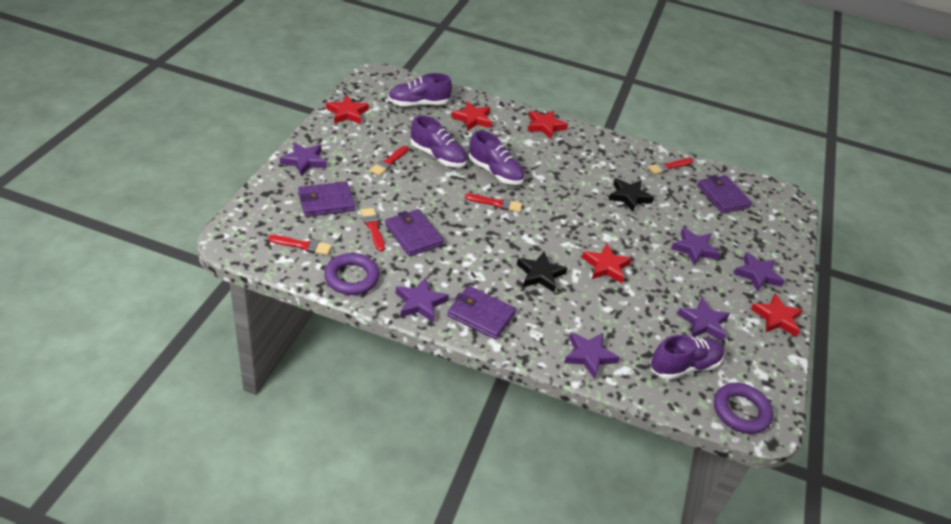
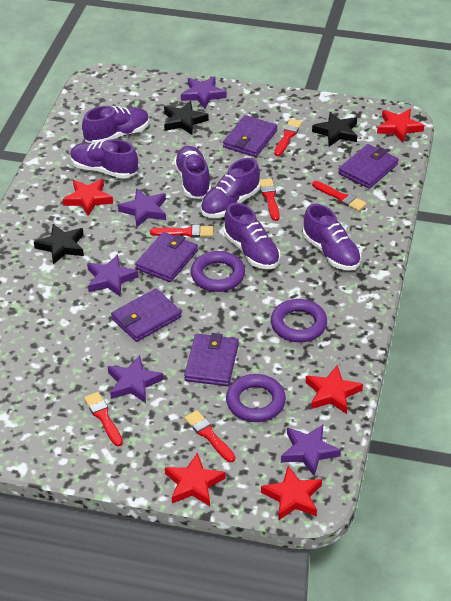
black star: [517,251,567,292] [609,178,654,212] = 2 -> [34,224,84,265] [164,101,209,135] [312,112,357,146] = 3
purple ring: [324,253,379,295] [714,383,773,434] = 2 -> [191,251,245,292] [226,374,286,422] [271,299,327,342] = 3
purple shoe: [388,73,452,107] [410,115,467,167] [468,131,524,185] [650,335,724,380] = 4 -> [70,139,138,179] [82,106,150,143] [174,146,211,199] [201,158,260,218] [224,203,280,269] [303,204,361,270] = 6
purple star: [280,142,327,176] [396,277,449,323] [564,332,620,379] [671,227,720,265] [677,298,730,341] [733,252,785,292] = 6 -> [87,254,139,297] [108,355,164,403] [118,188,166,228] [181,76,226,109] [281,425,341,476] = 5
purple wallet: [298,182,355,217] [385,209,444,256] [447,286,516,340] [697,175,752,214] = 4 -> [111,288,182,342] [135,232,198,282] [184,333,239,386] [223,115,277,157] [338,144,399,189] = 5
red brush: [268,235,332,255] [361,208,385,251] [370,146,409,176] [465,193,522,212] [648,158,693,174] = 5 -> [84,392,123,446] [150,225,213,237] [184,410,235,462] [259,178,280,221] [274,119,302,156] [312,181,367,211] = 6

